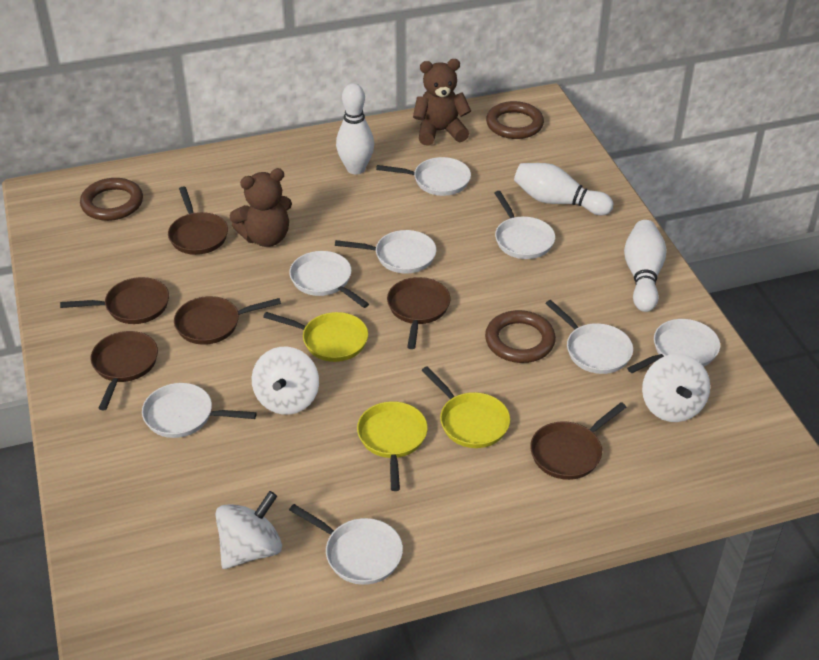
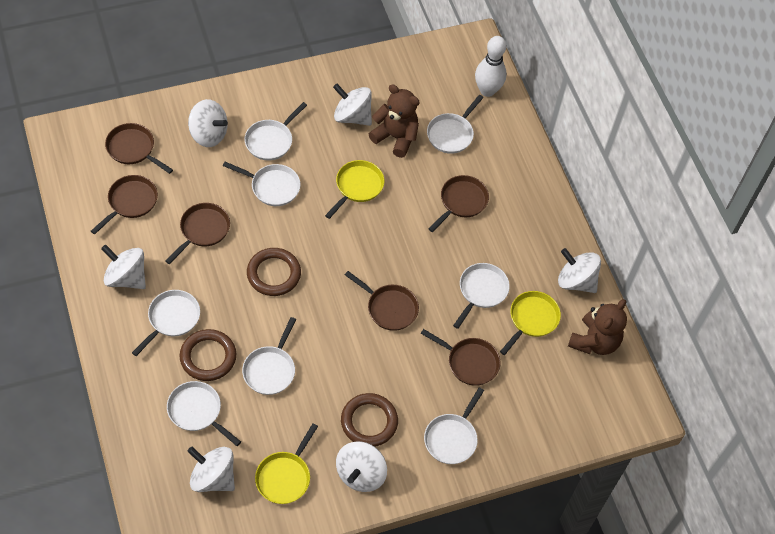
white bowling pin: [336,83,374,175] [514,163,613,215] [624,220,667,312] = 3 -> [475,36,507,97] = 1
white spinning top: [215,491,282,569] [252,347,319,415] [642,354,710,422] = 3 -> [101,244,146,289] [187,447,235,492] [188,99,228,147] [333,84,372,126] [336,441,387,492] [558,248,601,293] = 6

